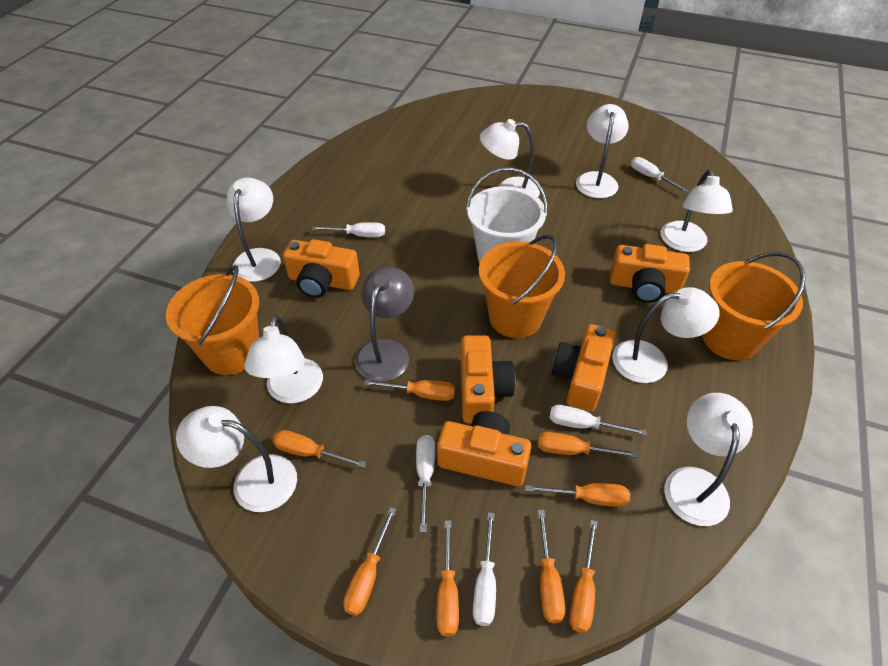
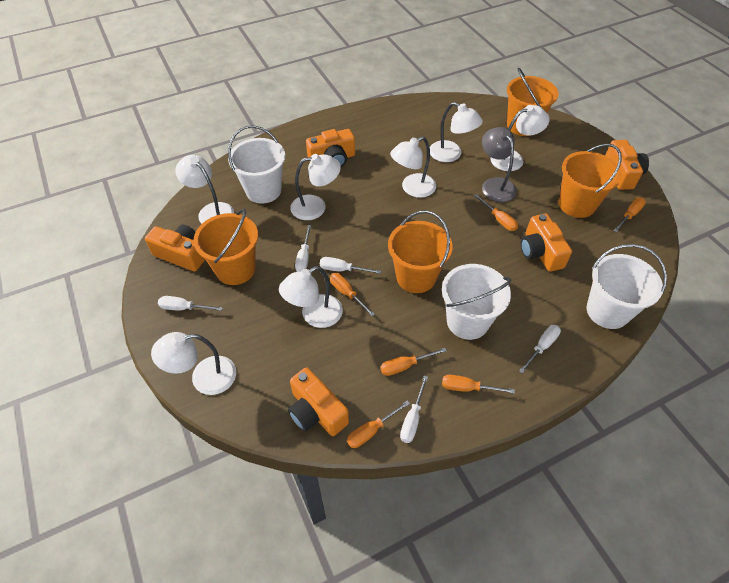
orange bucket: [166,265,259,375] [479,235,565,338] [702,252,806,360] = 3 -> [193,209,258,285] [388,210,453,293] [507,68,559,136] [559,144,622,218] = 4
orange screwdriver: [273,430,366,468] [343,507,396,616] [364,380,455,401] [437,520,459,637] [525,483,630,507] [538,432,637,458] [538,510,565,623] [569,520,597,633] = 8 -> [330,273,375,316] [347,400,410,448] [380,348,447,376] [442,375,515,394] [474,194,518,231] [613,197,646,232] = 6
white bucket: [466,167,547,264] = 1 -> [228,125,285,203] [442,264,511,340] [587,244,667,329] = 3
white lamp: [176,406,297,512] [227,177,281,282] [244,315,323,404] [480,119,540,197] [576,104,629,198] [612,287,720,383] [661,169,733,252] [664,393,753,526] = 8 -> [151,332,236,395] [175,155,234,224] [279,266,343,328] [290,154,341,220] [390,136,436,198] [430,102,483,162] [490,105,549,171] = 7

